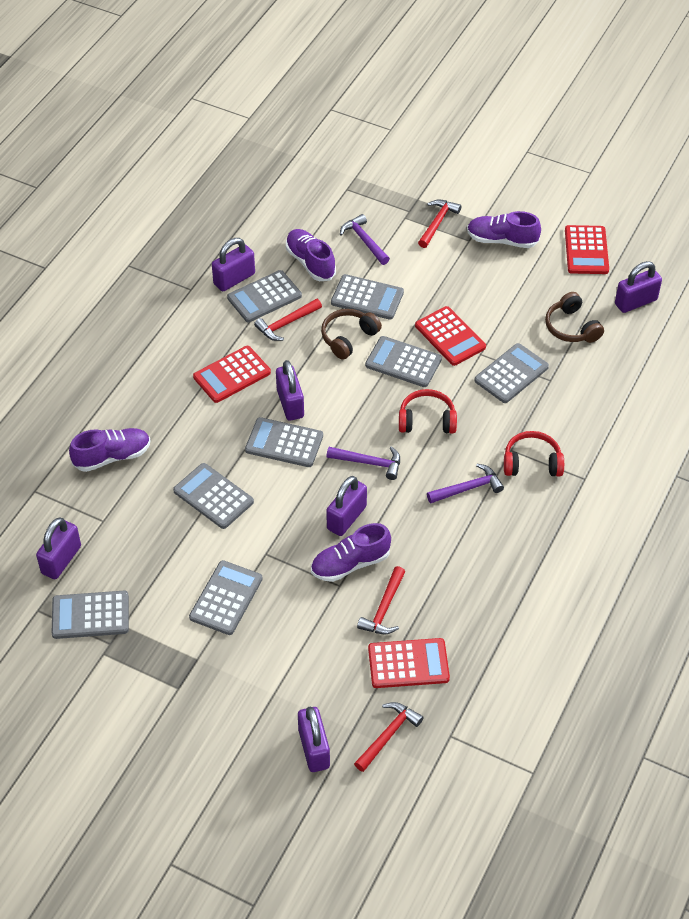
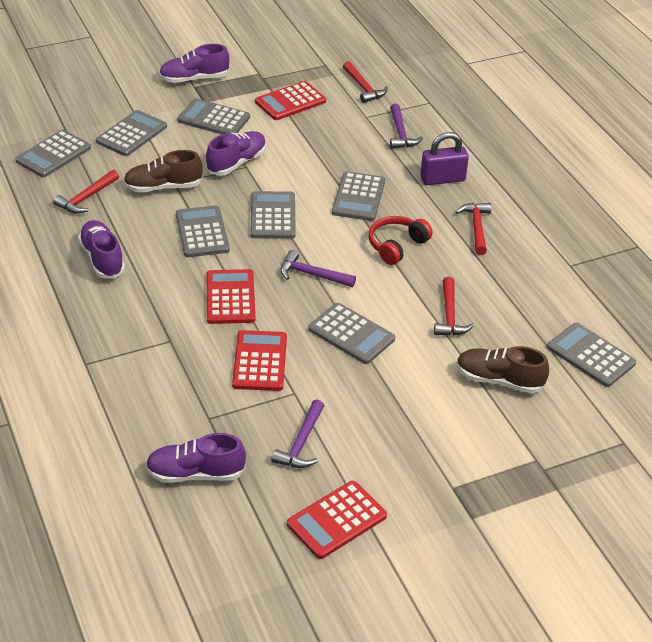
brown headphones: [321,309,382,360] [545,292,604,343] = 2 -> none = 0
brown shoe: none = 0 -> [123,150,203,193] [457,346,549,393] = 2
purple padlock: [36,517,81,579] [212,238,255,291] [276,360,304,421] [298,706,330,772] [326,476,367,536] [615,261,662,313] = 6 -> [420,132,469,185] = 1
red headphones: [399,389,457,433] [504,431,564,476] = 2 -> [369,216,433,265] = 1

